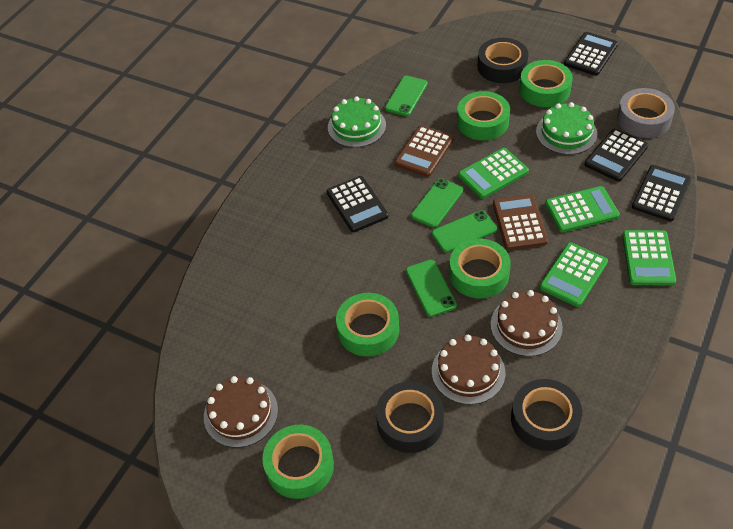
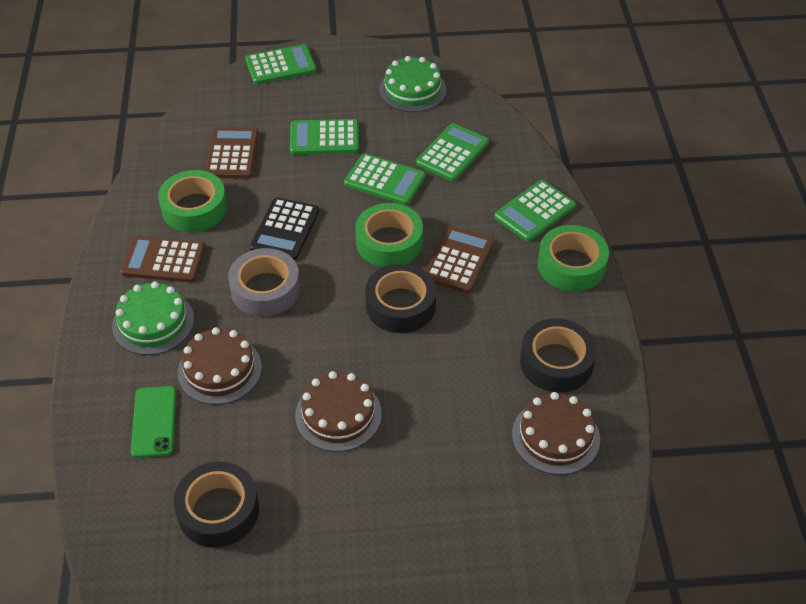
black calculator: [327,176,388,232] [564,32,618,76] [585,129,648,181] [632,165,691,221] = 4 -> [250,198,319,260] = 1
brown calculator: [395,125,454,177] [493,195,548,250] = 2 -> [120,236,206,283] [205,127,259,179] [425,226,494,293] = 3
green calculator: [458,148,529,199] [540,242,608,307] [545,186,620,233] [622,230,676,286] = 4 -> [245,44,317,85] [290,119,359,155] [344,154,426,205] [416,123,489,181] [494,180,576,242] = 5
green phone: [385,76,427,116] [406,260,457,317] [411,178,463,228] [432,210,497,252] = 4 -> [131,386,176,458] = 1
green tape: [262,425,334,499] [336,293,399,357] [449,238,511,299] [457,91,510,141] [519,60,573,107] = 5 -> [158,170,227,232] [355,203,423,267] [538,225,609,291] = 3

